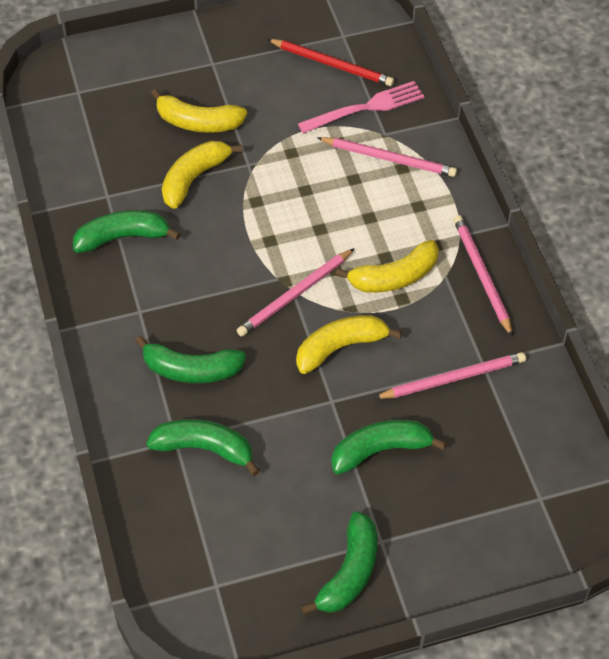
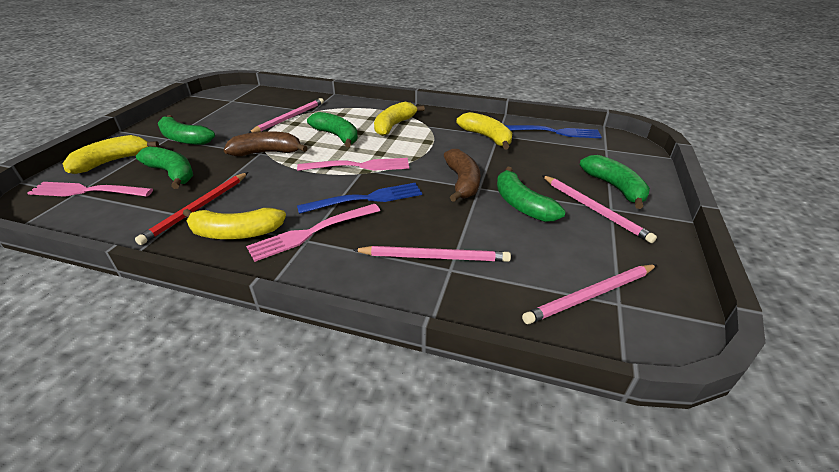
blue fork: none = 0 -> [297,183,422,214] [505,125,602,138] = 2
brown banana: none = 0 -> [223,131,308,156] [443,149,480,202] = 2
pink fork: [298,81,425,134] = 1 -> [27,182,153,197] [246,204,380,262] [297,158,409,171] = 3

